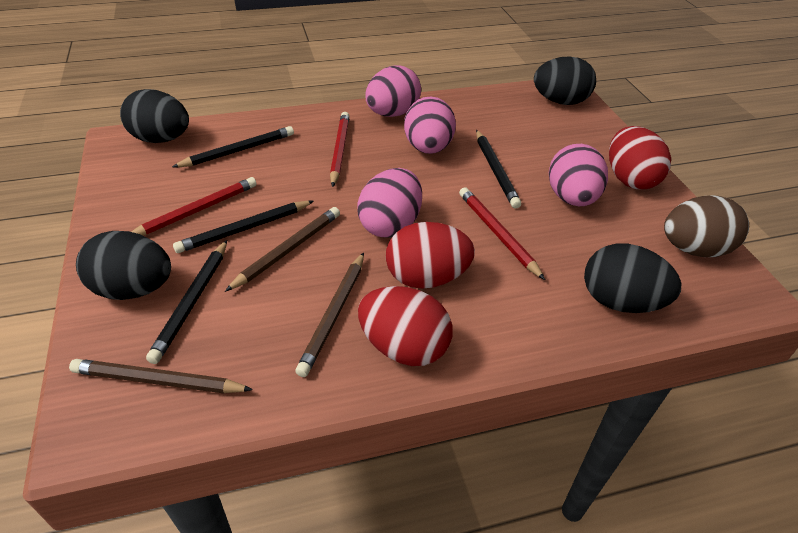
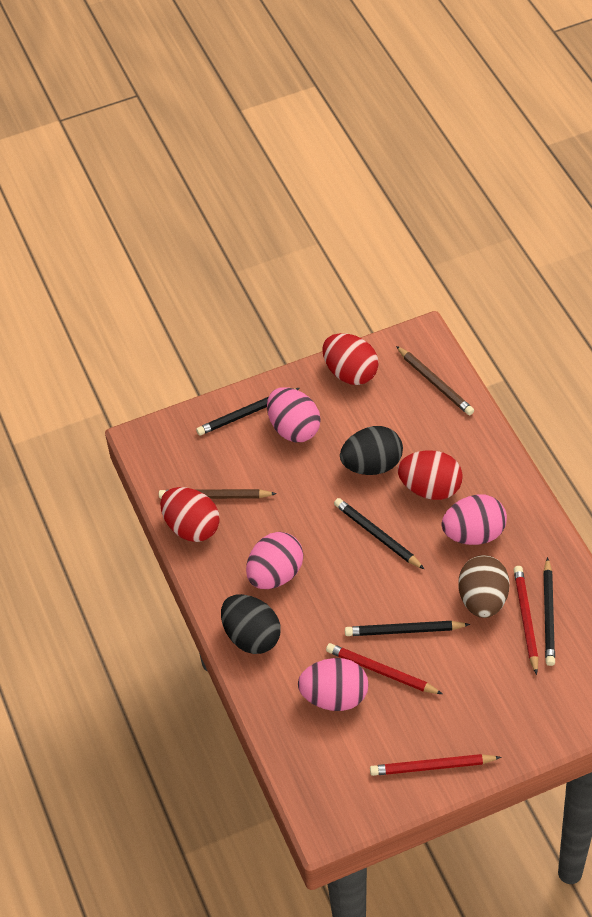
black egg: [76,231,171,300] [120,89,189,143] [534,56,596,105] [584,244,681,313] = 4 -> [221,594,281,654] [340,426,403,475] = 2
brown pencil: [69,359,253,393] [225,207,340,292] [295,252,364,377] = 3 -> [159,489,277,499] [396,346,474,415] = 2

